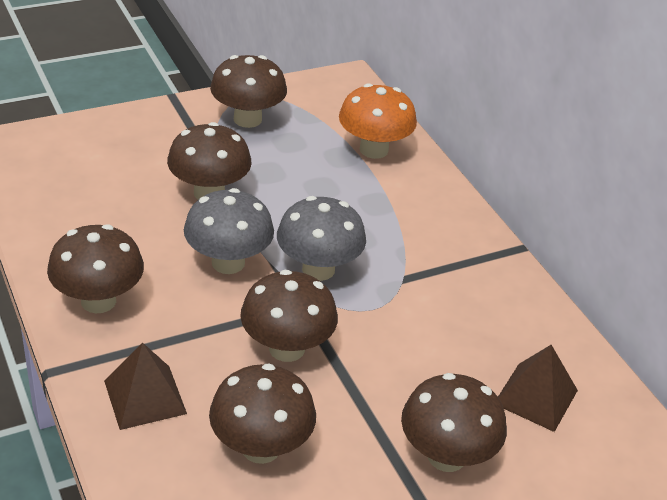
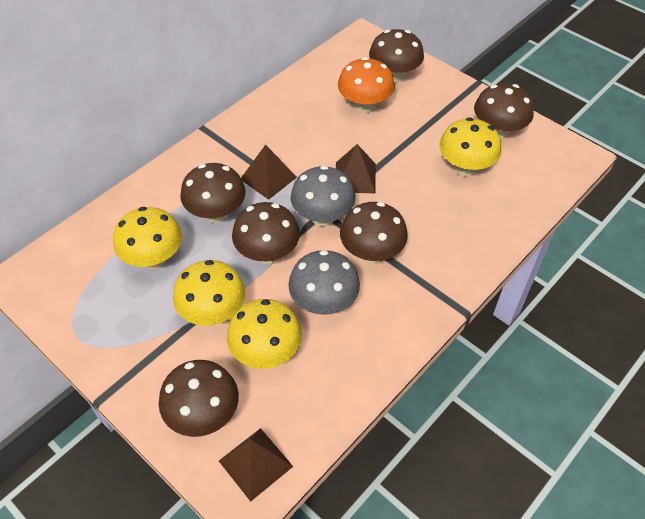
brown pyramid: [104,343,187,430] [498,345,578,432] = 2 -> [219,428,293,502] [241,144,297,200] [336,144,376,194] = 3
yellow mushroom: none = 0 -> [113,207,182,269] [173,260,245,326] [227,299,302,369] [440,117,502,176] = 4

